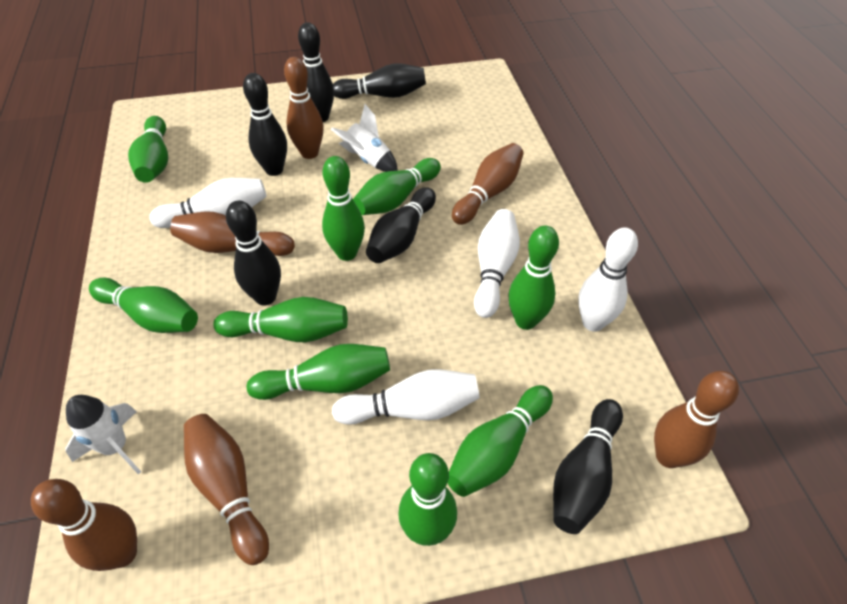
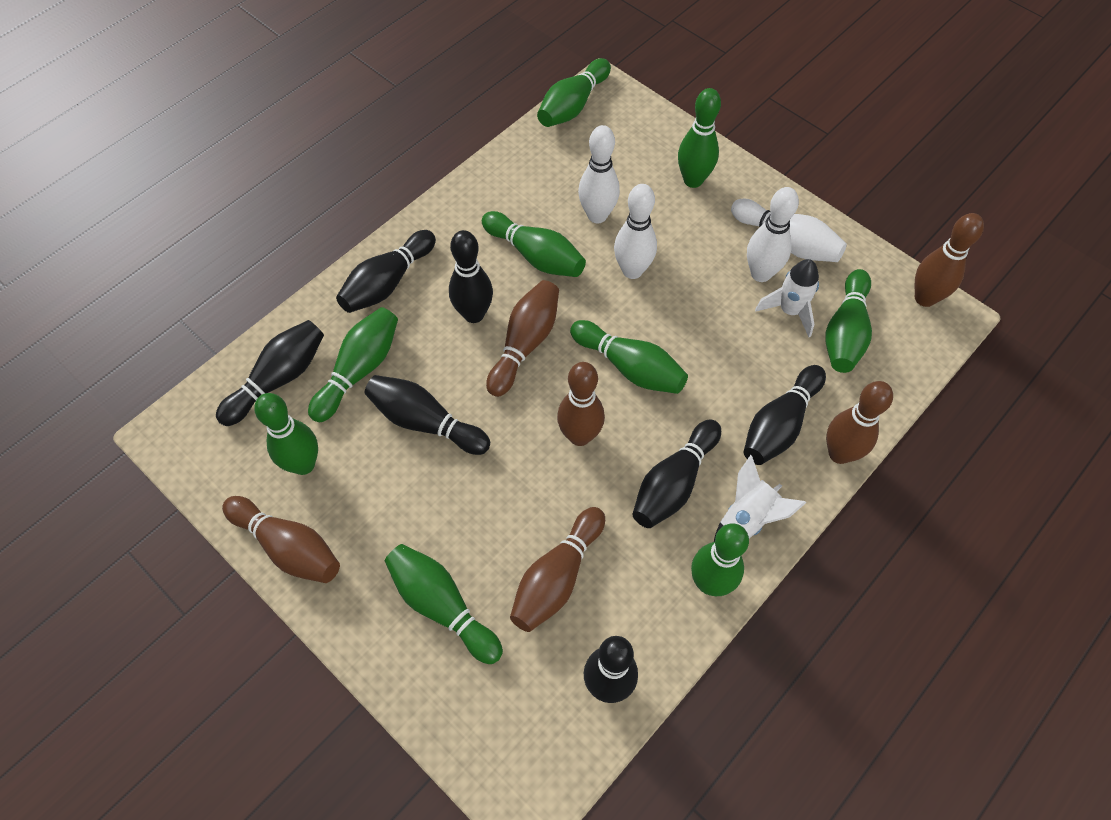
black bowling pin: [226,201,281,305] [243,73,287,176] [298,22,334,122] [333,63,426,99] [366,187,436,263] [553,399,623,534] = 6 -> [216,320,324,426] [336,230,436,313] [364,375,490,455] [449,230,493,323] [584,636,638,703] [632,419,721,528] [744,365,826,465] = 7

